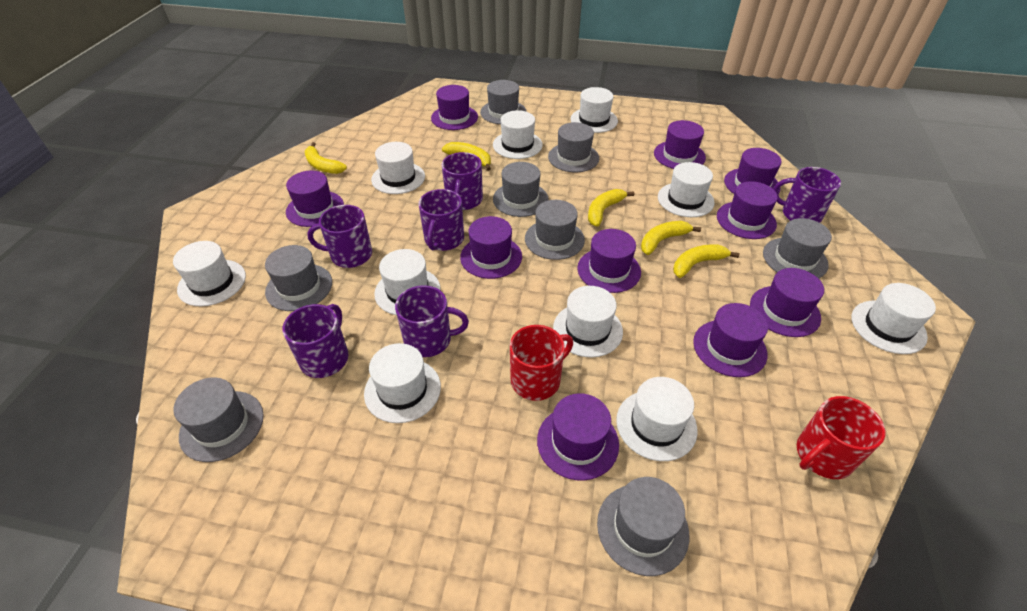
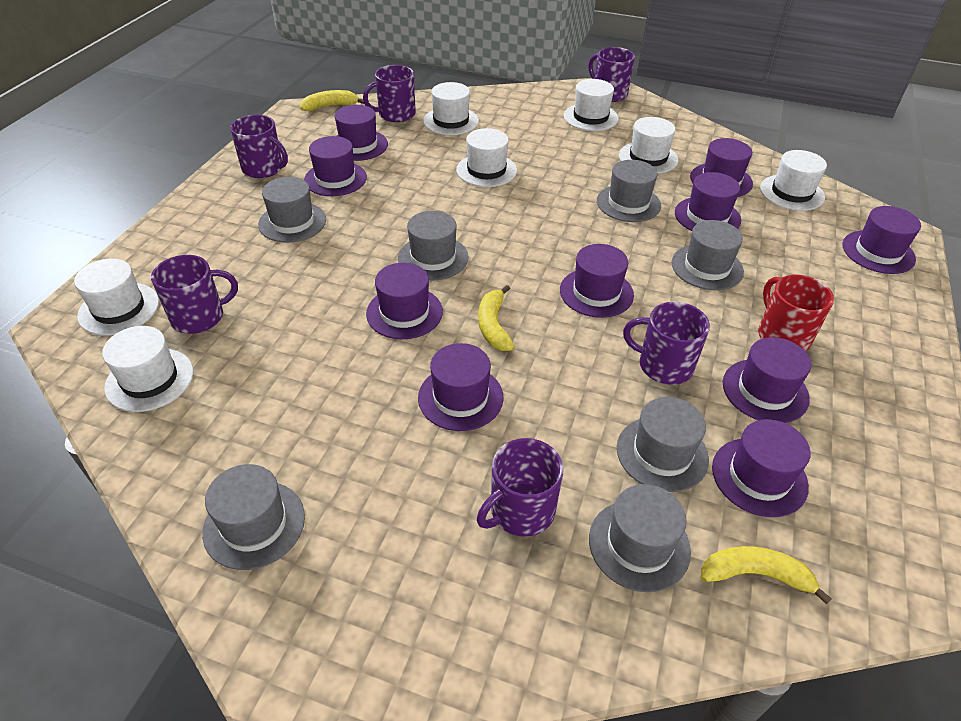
grey hat: [173,377,264,462] [265,245,332,311] [480,80,527,124] [493,162,549,217] [525,200,585,260] [548,122,599,172] [597,477,689,576] [763,218,832,279] = 8 -> [202,464,305,570] [258,177,326,243] [398,211,468,280] [589,484,691,592] [597,160,661,222] [617,397,709,492] [672,220,744,290] = 7
red mug: [510,325,573,401] [797,396,886,479] = 2 -> [758,275,834,352] = 1
white hat: [173,241,246,306] [364,343,441,423] [371,142,425,194] [374,249,440,315] [493,110,543,159] [553,286,623,358] [571,87,618,133] [616,377,698,461] [658,162,715,217] [851,283,936,354] = 10 -> [74,258,159,336] [102,326,193,412] [423,82,479,135] [456,128,517,187] [564,79,619,131] [619,117,679,174] [760,150,827,211] = 7
yellow banana: [304,142,347,174] [442,142,491,171] [588,189,634,227] [641,221,701,255] [673,244,739,278] = 5 -> [300,90,364,111] [478,285,515,351] [701,546,832,605] = 3

